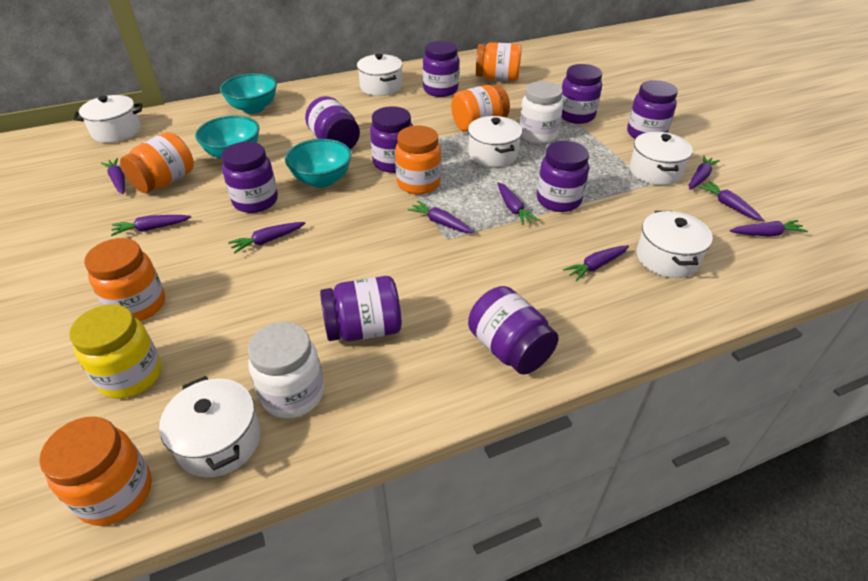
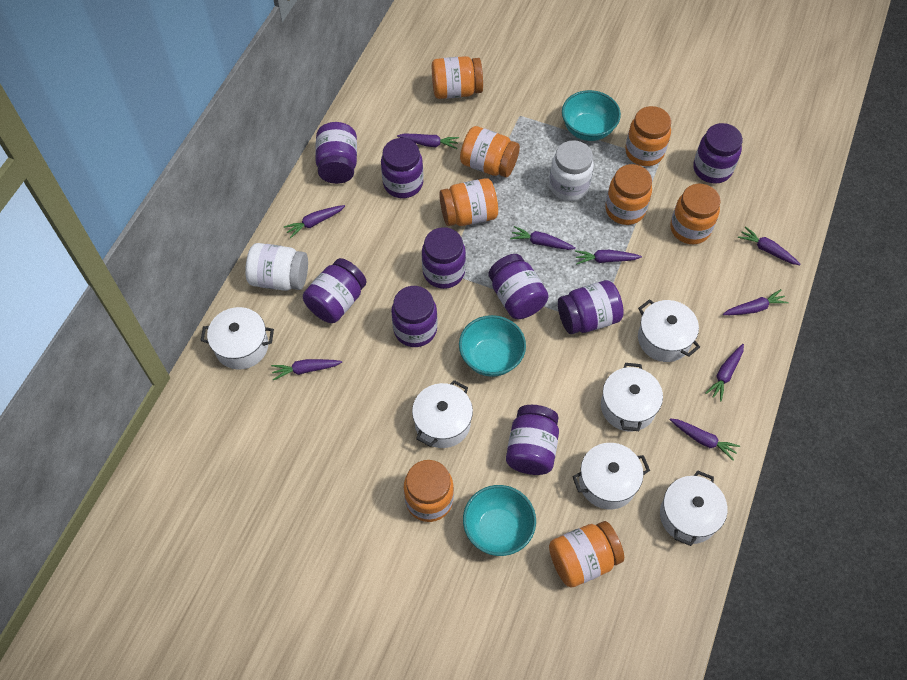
orange jar: [39,416,152,526] [84,238,165,321] [120,132,194,193] [395,126,441,195] [451,85,510,132] [476,42,522,81] = 6 -> [404,460,454,522] [432,56,483,99] [439,178,498,226] [460,126,520,177] [549,521,624,588] [605,164,652,225] [625,106,671,166] [670,184,721,244] = 8
yellow jar: [69,304,161,399] = 1 -> none = 0

